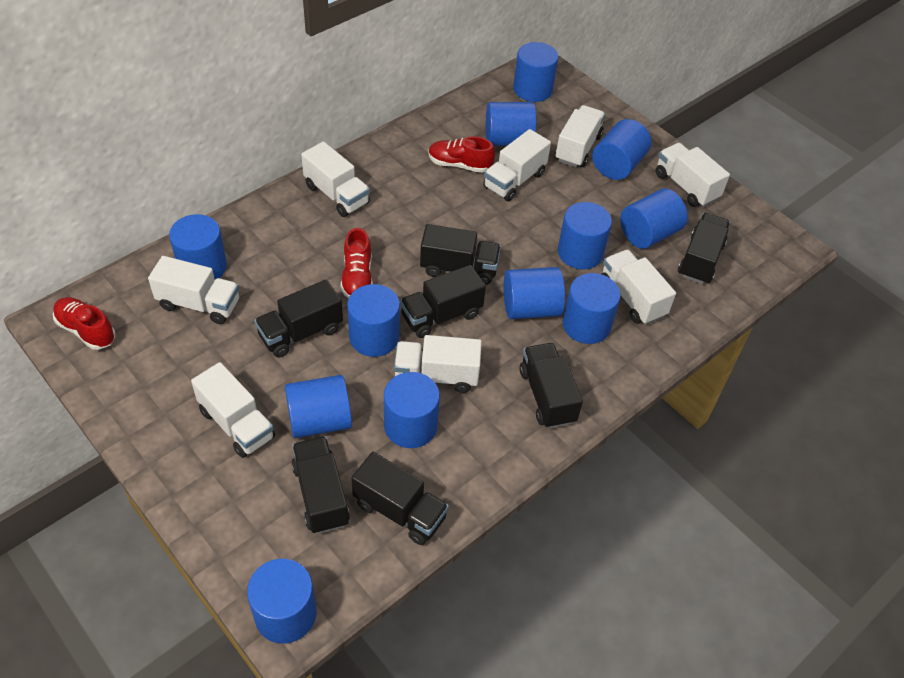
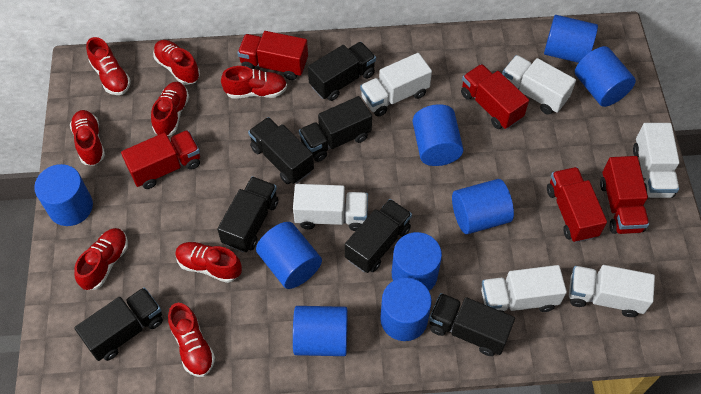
blue cylinder: [169,214,227,279] [247,559,317,644] [285,375,352,438] [347,284,400,357] [384,372,440,448] [486,102,536,146] [504,267,565,319] [513,42,558,102] [558,202,612,269] [563,273,621,344] [592,119,651,180] [620,189,688,249] = 12 -> [34,164,93,226] [256,222,322,289] [293,306,348,356] [380,278,432,341] [392,232,442,291] [412,104,464,166] [452,179,514,234] [544,15,598,63] [575,46,636,107] = 9
red shoe: [53,297,115,350] [341,228,373,299] [429,136,495,173] = 3 -> [70,110,105,166] [74,228,128,290] [86,37,131,95] [151,82,189,136] [153,40,200,85] [168,303,215,377] [175,242,242,283] [221,66,287,99] = 8
red truck: none = 0 -> [121,130,200,189] [237,31,308,80] [461,64,529,129] [547,167,607,243] [600,156,649,234] = 5
white truck: [148,256,239,324] [191,362,275,458] [301,141,370,217] [394,335,482,393] [483,129,551,201] [555,105,605,167] [602,249,676,325] [656,143,730,207] = 8 -> [293,184,368,231] [360,53,432,117] [481,265,567,312] [502,55,576,115] [569,265,655,317] [633,123,680,198] = 6

